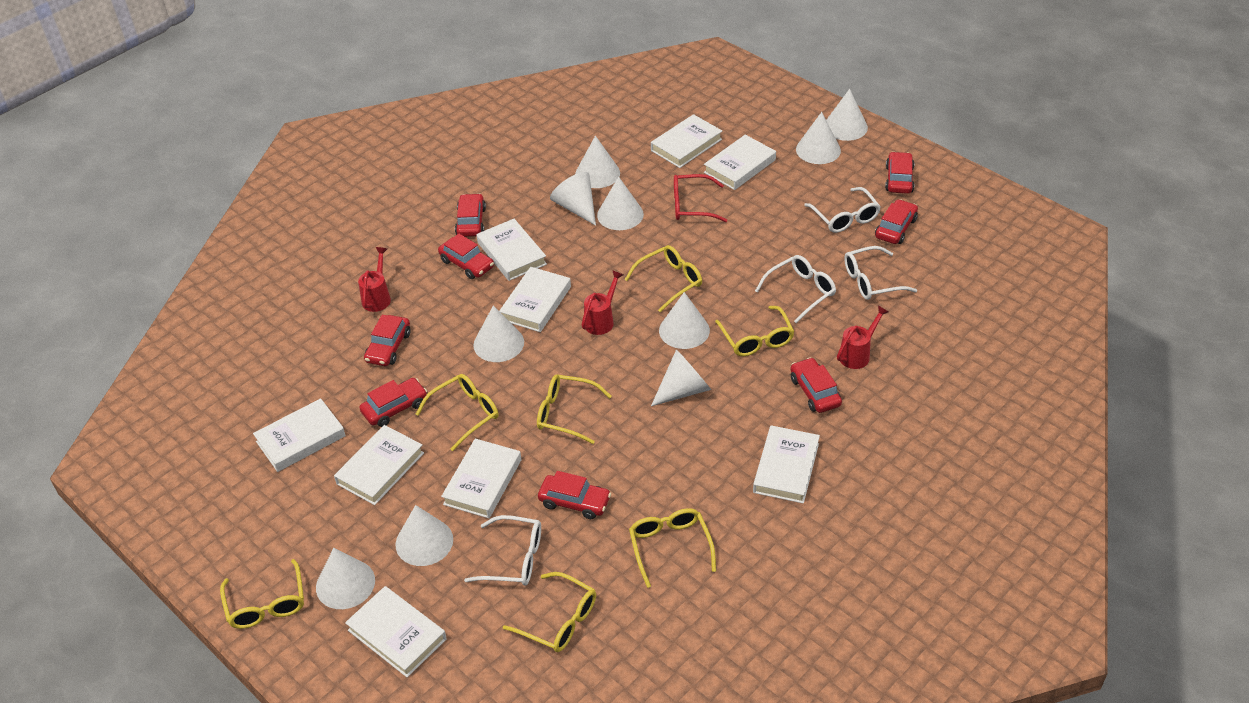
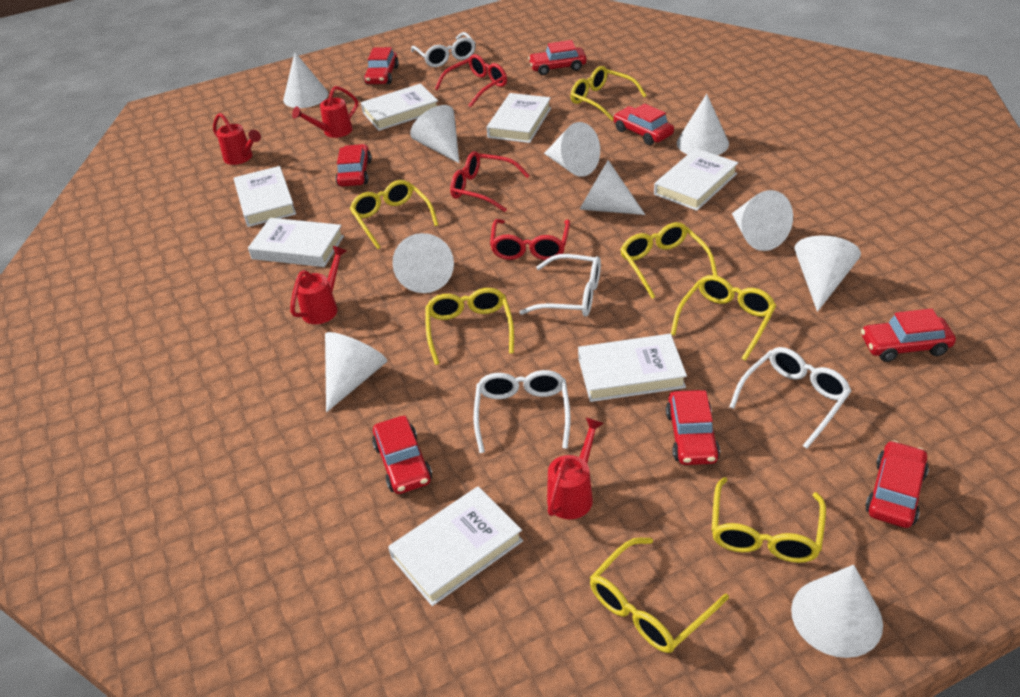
red glasses: [674,174,727,222] = 1 -> [435,54,507,107] [450,151,530,212] [490,219,570,260] = 3
red watering can: [358,247,391,312] [582,270,623,335] [837,306,889,369] = 3 -> [213,113,261,165] [290,246,347,324] [292,86,358,138] [547,417,604,519] = 4
white book: [253,398,346,472] [334,425,424,505] [345,586,447,677] [441,439,521,518] [477,219,547,281] [499,267,571,332] [651,114,722,168] [704,135,776,190] [753,425,820,503] = 9 -> [234,166,296,227] [248,218,344,267] [361,84,438,131] [388,486,523,606] [486,93,551,143] [578,334,687,402] [654,148,738,211] = 7

